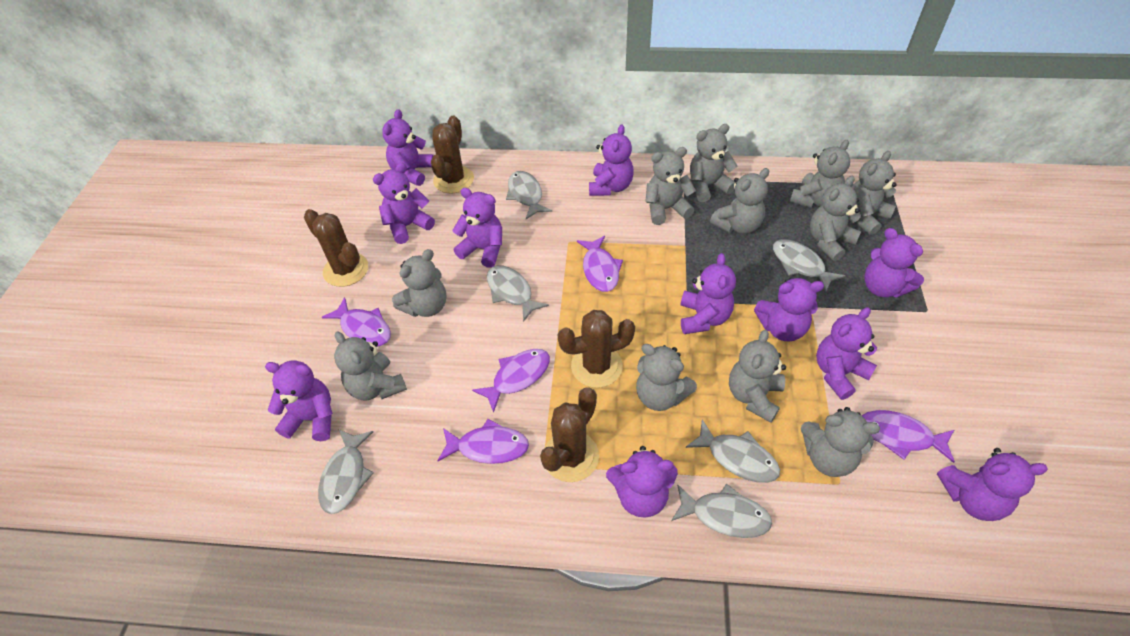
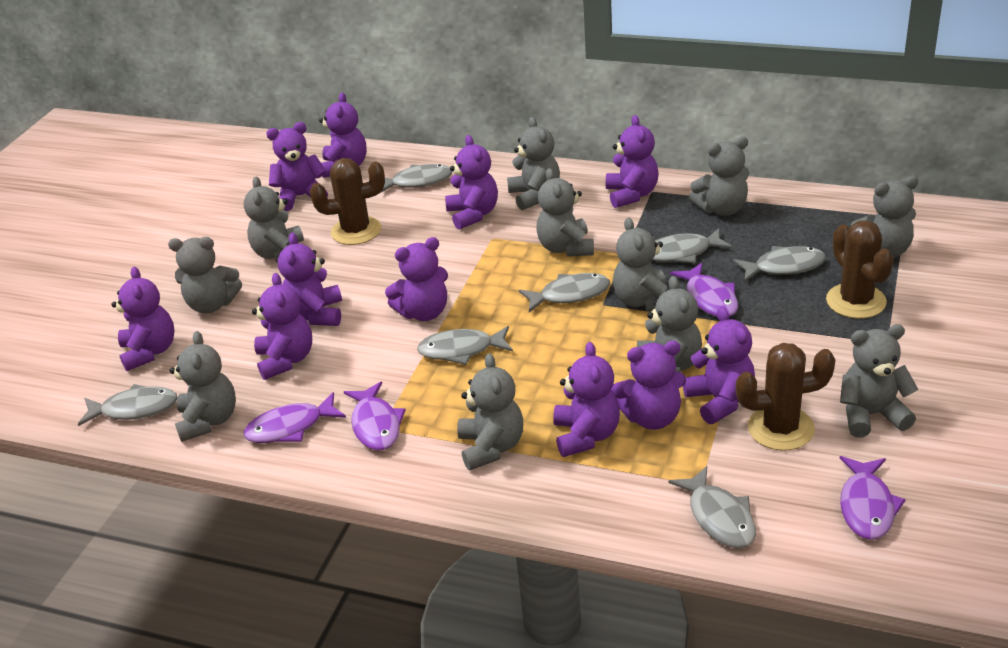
brown cactus: [304,209,368,287] [431,115,474,194] [540,387,599,482] [558,310,635,388] = 4 -> [310,158,385,245] [736,343,835,451] [826,220,894,319] = 3
grey fish: [318,429,374,514] [487,265,549,322] [506,171,552,219] [671,484,772,538] [686,419,780,483] [773,239,845,292] = 6 -> [78,384,178,426] [380,164,452,193] [417,326,513,365] [519,273,610,312] [653,228,733,263] [668,466,756,549] [733,246,826,281] = 7
purple fish: [322,297,391,347] [437,419,529,464] [472,349,550,413] [577,236,623,292] [861,410,955,463] = 5 -> [244,392,346,443] [344,381,406,451] [670,263,738,317] [840,456,906,540] = 4

